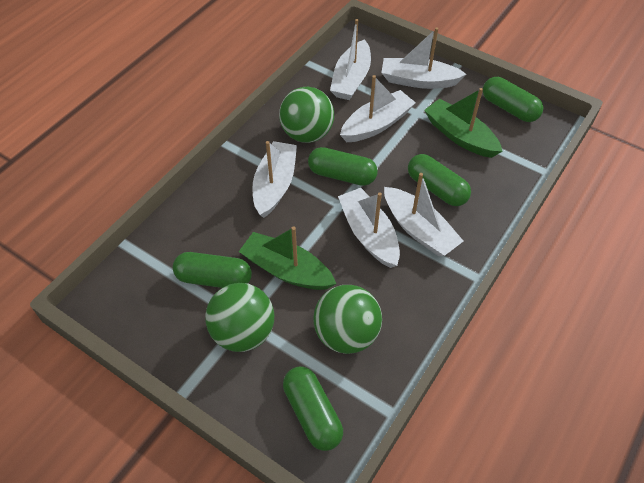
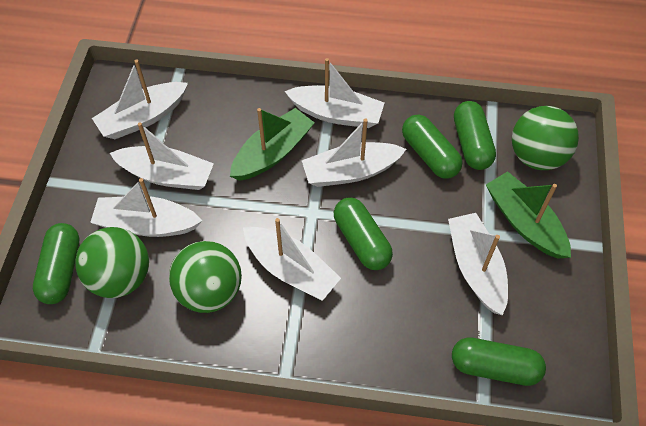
white boat: [252,141,297,218] [330,19,371,100] [338,188,400,268] [340,75,416,142] [381,27,467,89] [384,173,463,256] = 6 -> [90,178,202,237] [92,60,188,139] [110,122,214,190] [243,218,341,301] [285,58,384,128] [302,119,406,187] [448,213,508,315] = 7

